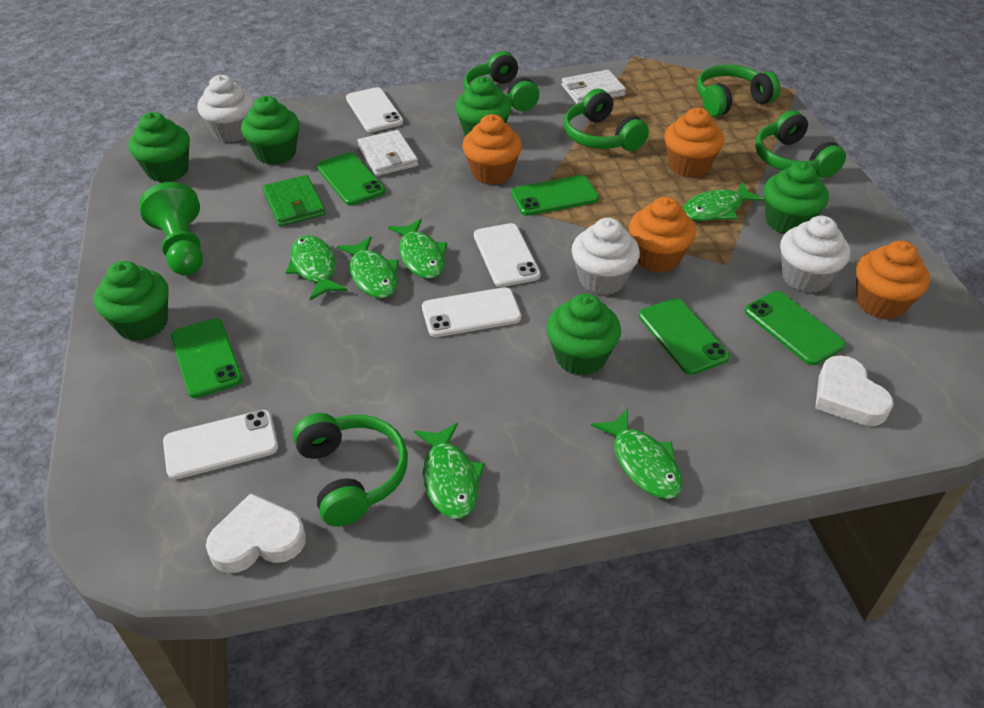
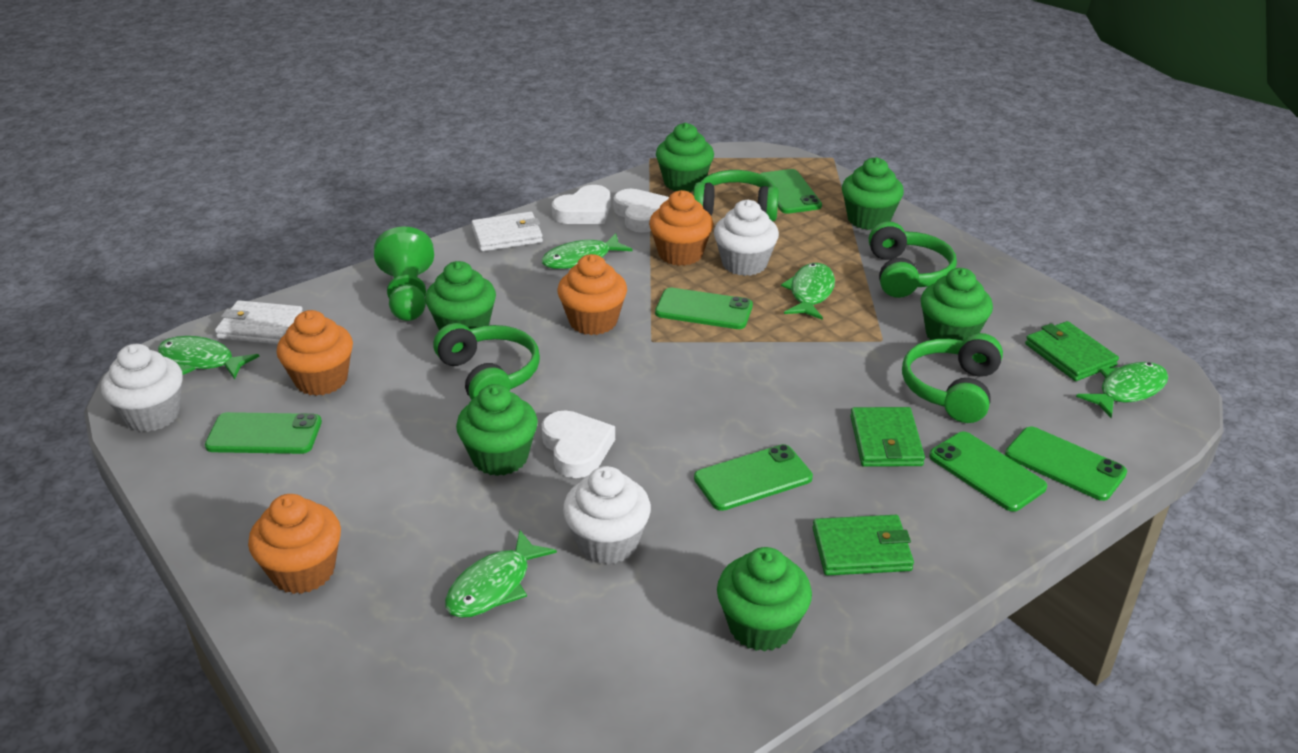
green fish: [286,235,347,300] [337,236,399,298] [388,219,447,279] [414,422,485,519] [591,409,683,499] [683,182,764,221] = 6 -> [158,336,259,379] [445,530,557,618] [541,233,633,269] [781,263,835,320] [1076,362,1168,418] = 5
green headphones: [293,413,408,527] [464,51,539,111] [564,89,649,151] [697,65,780,117] [755,110,846,178] = 5 -> [434,323,540,400] [693,170,779,221] [869,221,957,298] [902,333,1003,423] = 4
green phone: [171,318,243,398] [316,152,385,206] [511,175,599,216] [639,298,730,375] [745,291,846,365] = 5 -> [205,412,322,454] [655,288,753,329] [694,444,813,511] [761,169,822,214] [929,432,1047,512] [1005,427,1127,501] = 6
green wallet: [263,175,325,226] = 1 -> [812,515,914,576] [850,407,925,467] [1025,321,1119,381] = 3
white heart: [206,493,306,573] [815,355,894,426] = 2 -> [541,410,615,478] [552,185,611,224] [613,189,669,233] = 3
white phone: [163,410,278,480] [346,87,403,132] [422,287,521,337] [474,223,541,287] = 4 -> none = 0

